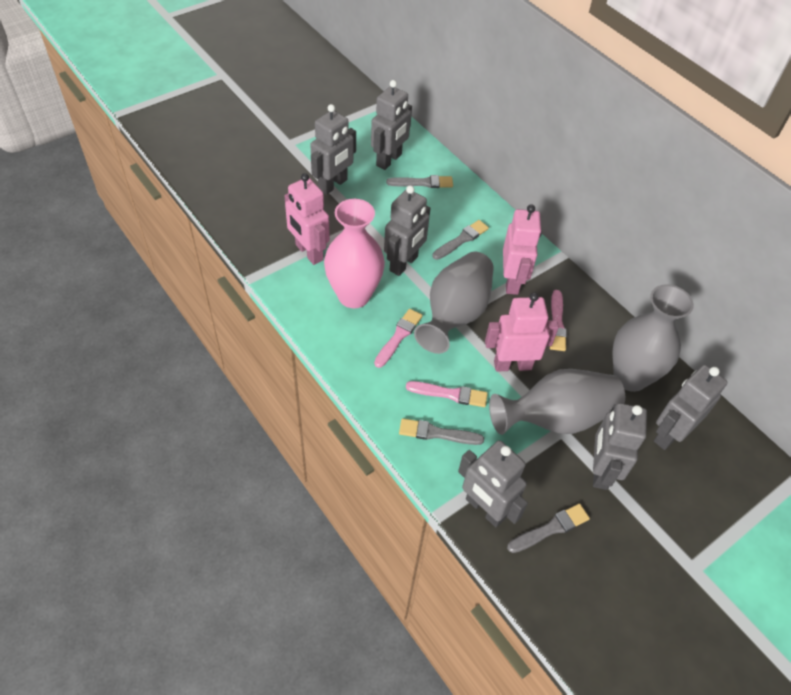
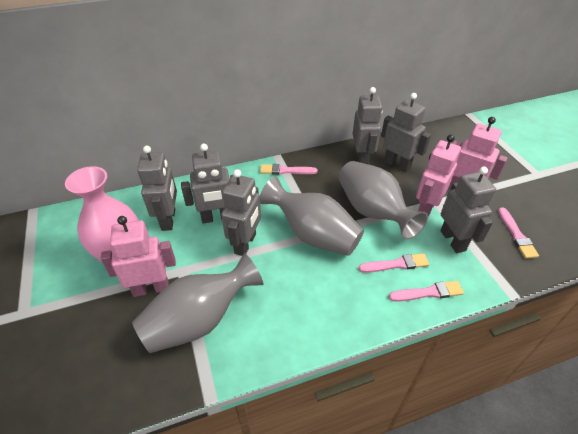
grey brush: [386,175,453,188] [399,418,484,445] [432,220,489,260] [507,504,590,553] = 4 -> none = 0
pink brush: [374,309,423,368] [406,381,488,407] [550,290,567,351] = 3 -> [260,164,318,175] [358,253,429,273] [389,281,464,302] [498,208,539,259] = 4

